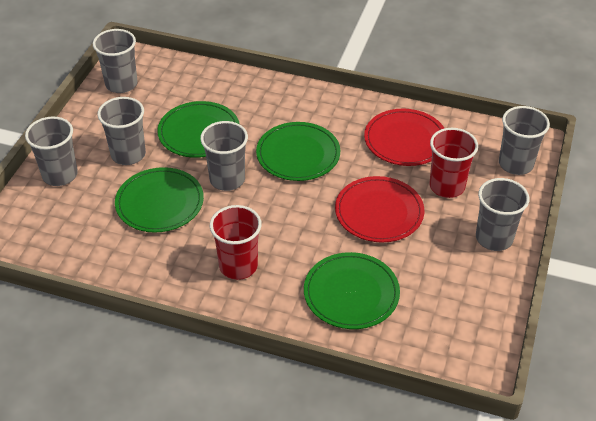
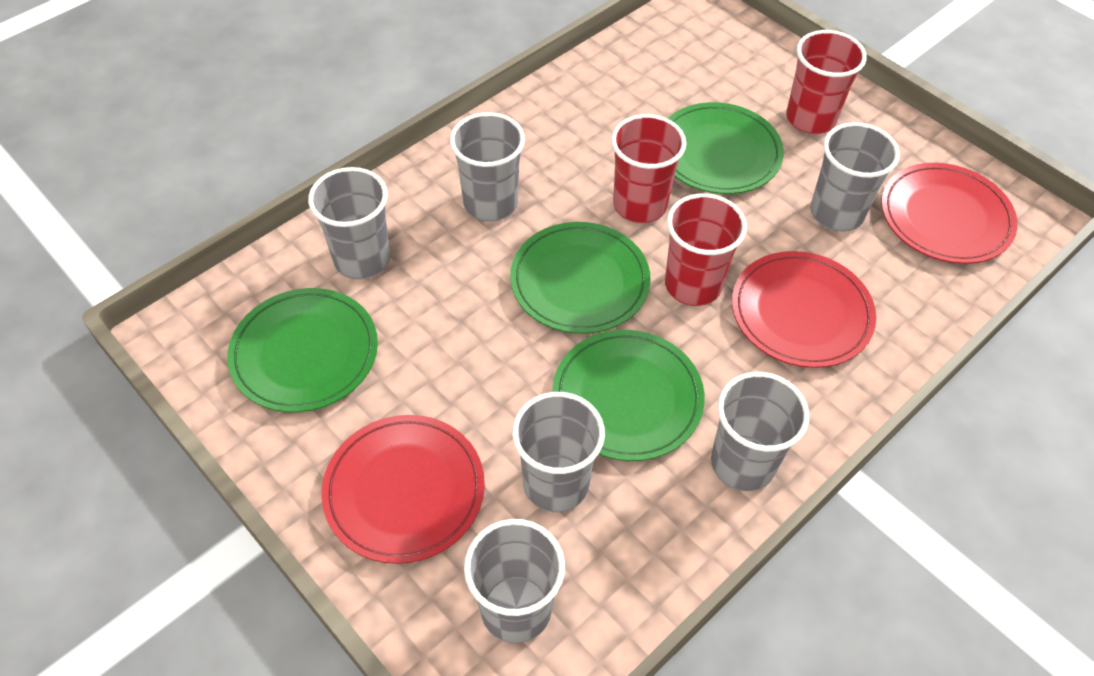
red cup: [210,205,262,280] [430,128,478,198] = 2 -> [611,114,686,223] [665,193,747,306] [786,30,867,134] = 3
red plate: [335,176,424,243] [364,109,444,166] = 2 -> [321,415,485,564] [732,251,876,368] [881,163,1018,264] = 3

